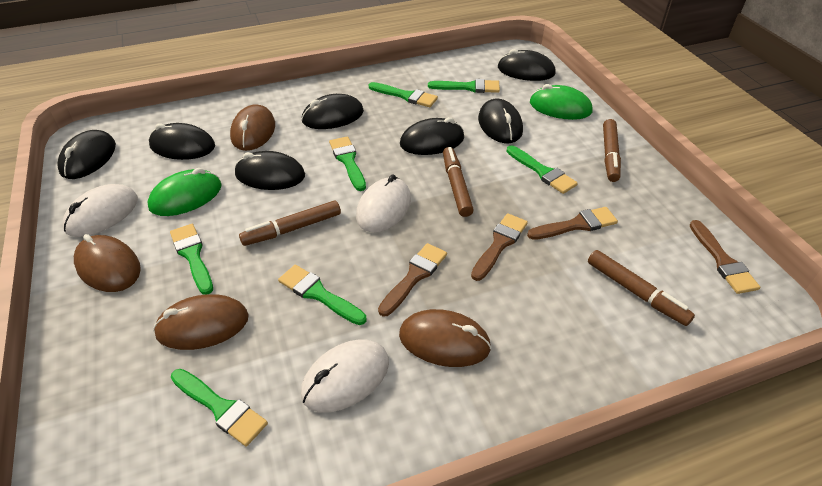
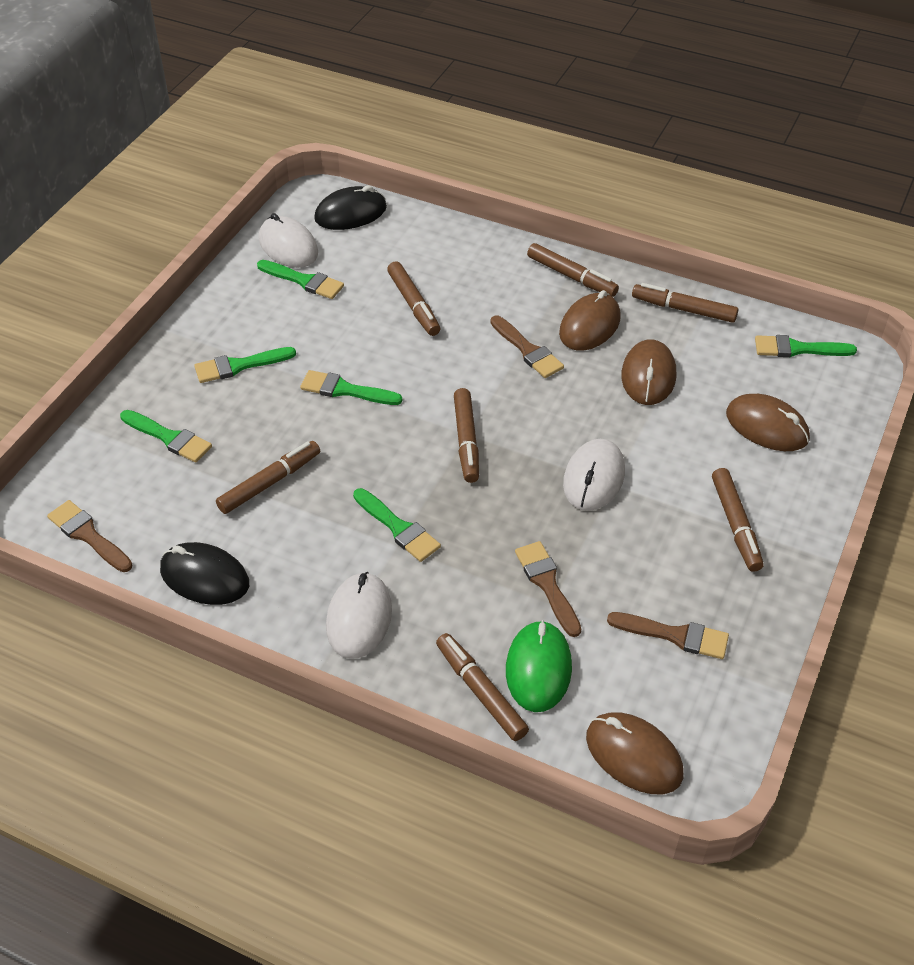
black mouse: [57,130,116,179] [149,123,215,160] [235,151,305,190] [301,94,364,129] [400,117,464,155] [478,99,523,143] [498,49,556,81] = 7 -> [160,542,249,605] [314,185,387,230] = 2
brown marker: [239,201,341,246] [443,147,474,217] [588,250,695,326] [603,119,621,182] = 4 -> [216,441,320,514] [387,261,440,336] [436,633,529,741] [454,388,479,483] [527,243,619,297] [632,283,738,323] [712,468,764,572] = 7
green brush: [170,224,213,295] [171,369,268,446] [278,265,366,325] [329,136,366,191] [369,82,438,107] [428,79,500,93] [506,145,578,194] = 7 -> [120,410,212,462] [194,347,296,383] [257,260,344,299] [300,370,402,405] [353,488,441,562] [755,335,857,357] = 6
green mouse: [147,168,222,216] [530,84,592,120] = 2 -> [506,620,572,712] = 1

